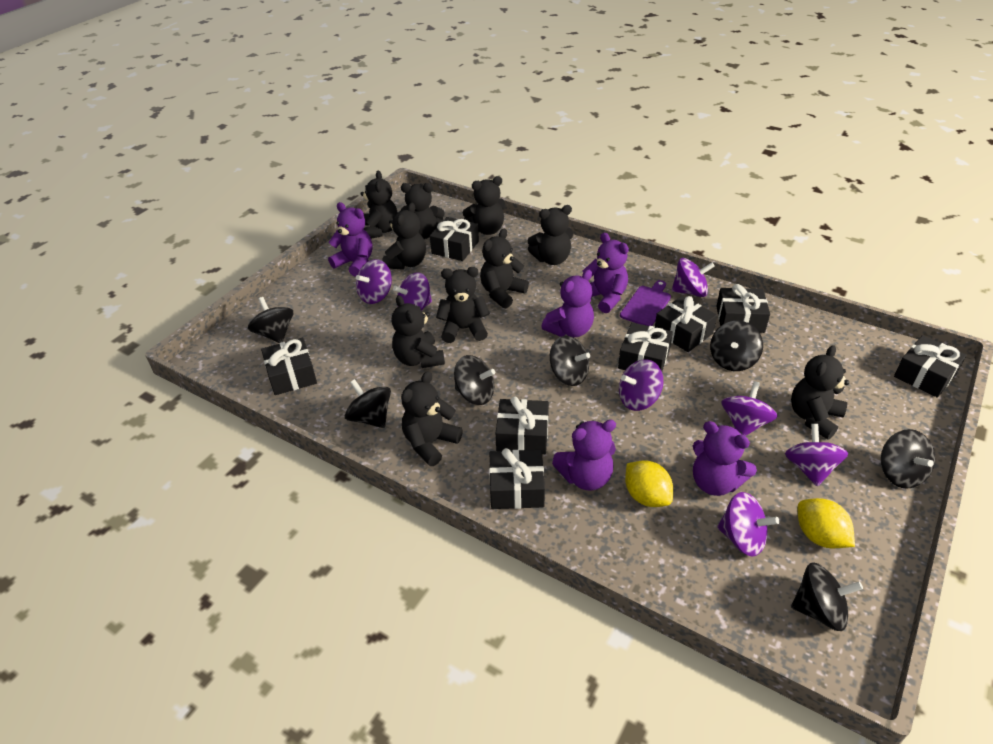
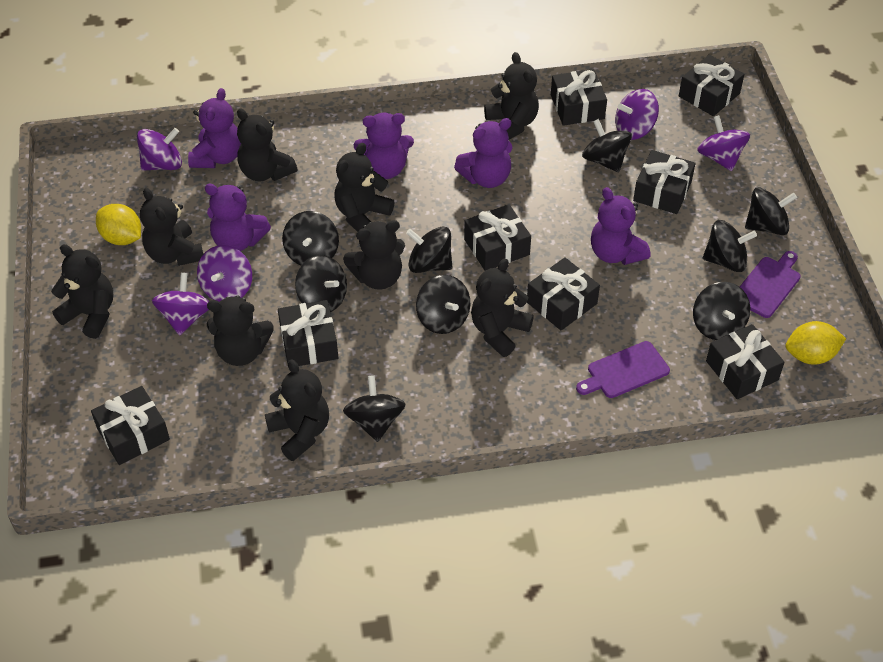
black spinning top: [248,297,293,343] [345,379,391,428] [454,355,495,405] [550,336,590,386] [710,321,763,371] [791,562,863,631] [881,429,935,489] = 7 -> [282,211,339,265] [295,255,347,312] [343,375,406,442] [406,226,453,273] [416,275,470,334] [582,119,632,172] [693,282,750,340] [703,220,757,272] [745,188,797,235] = 9
black teddy bear: [360,171,398,239] [382,203,426,270] [392,295,445,368] [400,183,445,239] [401,371,463,466] [436,267,490,343] [462,176,506,235] [480,229,529,308] [527,205,573,265] [791,345,849,439] = 10 -> [51,244,114,339] [140,188,203,266] [207,295,273,366] [237,108,297,181] [265,359,329,461] [334,143,394,232] [343,220,405,290] [471,258,534,357] [484,52,539,140] = 9
purple cutting board: [620,280,671,326] = 1 -> [576,341,670,398] [740,251,801,318] = 2
purple spinning top: [356,259,392,304] [393,272,432,310] [619,359,663,411] [672,258,715,297] [717,492,779,556] [721,381,778,436] [785,424,848,487] = 7 -> [137,128,182,171] [152,273,209,335] [197,245,252,302] [615,89,659,140] [697,115,750,171] = 5

